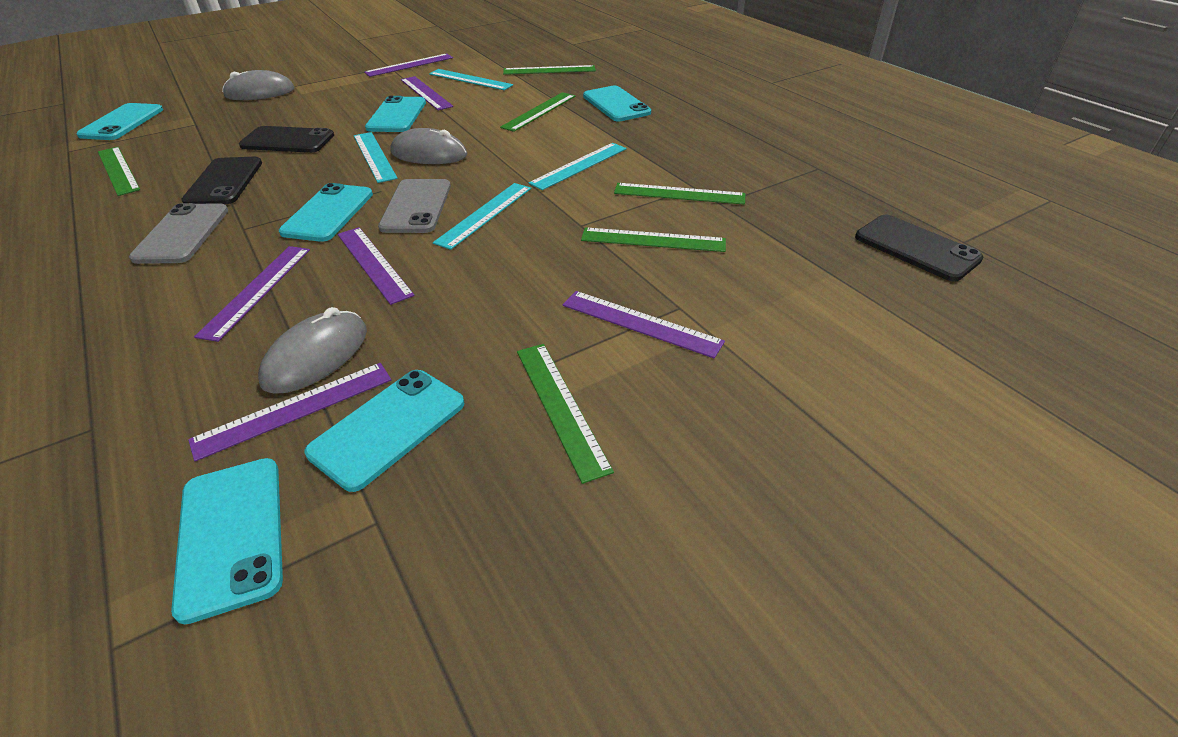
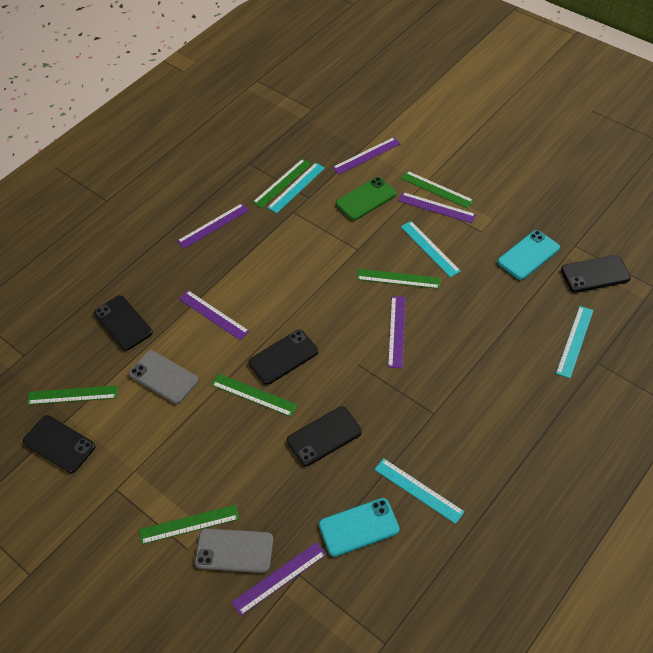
black phone: [181,157,262,204] [239,126,334,153] [855,215,983,282] = 3 -> [23,415,95,473] [94,295,153,351] [248,330,318,385] [287,407,362,466] [561,255,631,292] = 5
green phone: none = 0 -> [336,177,397,221] = 1
grey mouse: [222,70,295,100] [258,307,367,394] [390,128,467,164] = 3 -> none = 0
turquoise phone: [76,103,163,140] [171,458,283,624] [279,183,373,242] [305,370,465,492] [365,96,426,132] [583,86,651,121] = 6 -> [319,498,400,557] [497,230,560,280] = 2

